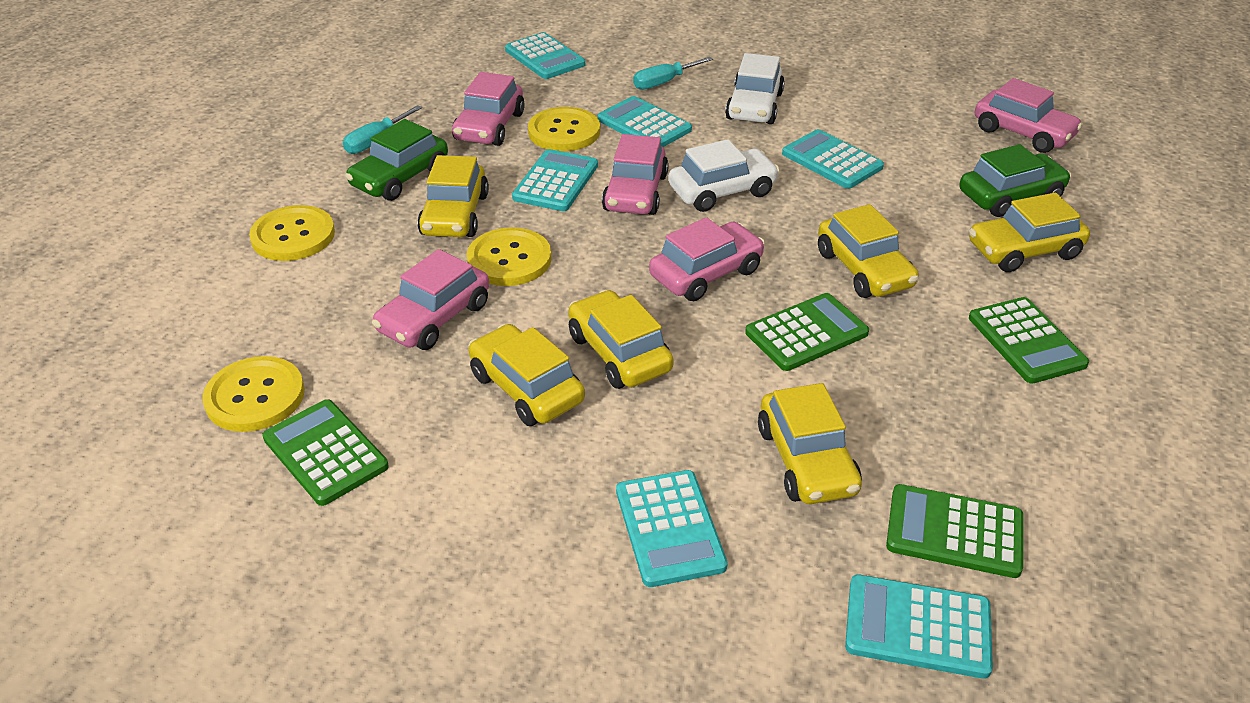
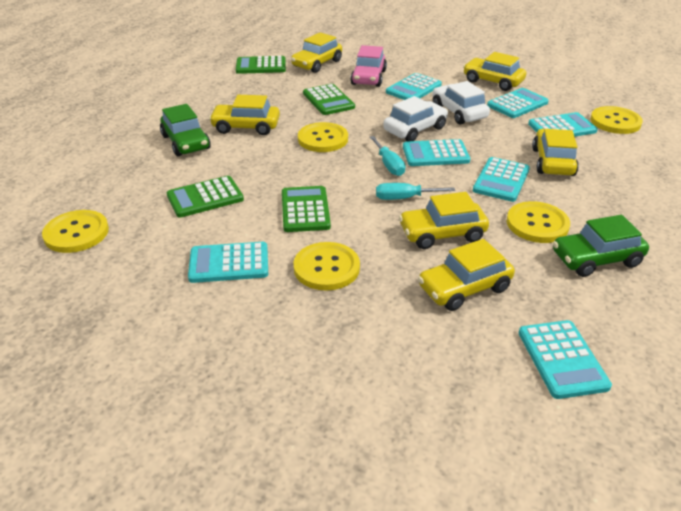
pink car: [372,249,489,350] [452,72,525,146] [602,134,669,215] [649,217,765,301] [975,78,1083,153] = 5 -> [350,45,387,87] = 1
turquoise calculator: [505,32,585,79] [512,149,598,211] [597,96,692,147] [616,470,728,587] [782,129,884,189] [845,574,993,679] = 6 -> [188,242,268,283] [386,73,442,100] [403,139,471,166] [473,157,530,202] [487,88,549,118] [519,320,612,399] [528,112,598,137] = 7
yellow button: [202,356,305,432] [249,205,335,261] [467,227,551,286] [528,107,600,151] = 4 -> [42,210,109,253] [293,242,360,291] [298,122,348,152] [507,201,570,243] [590,106,643,134] = 5

